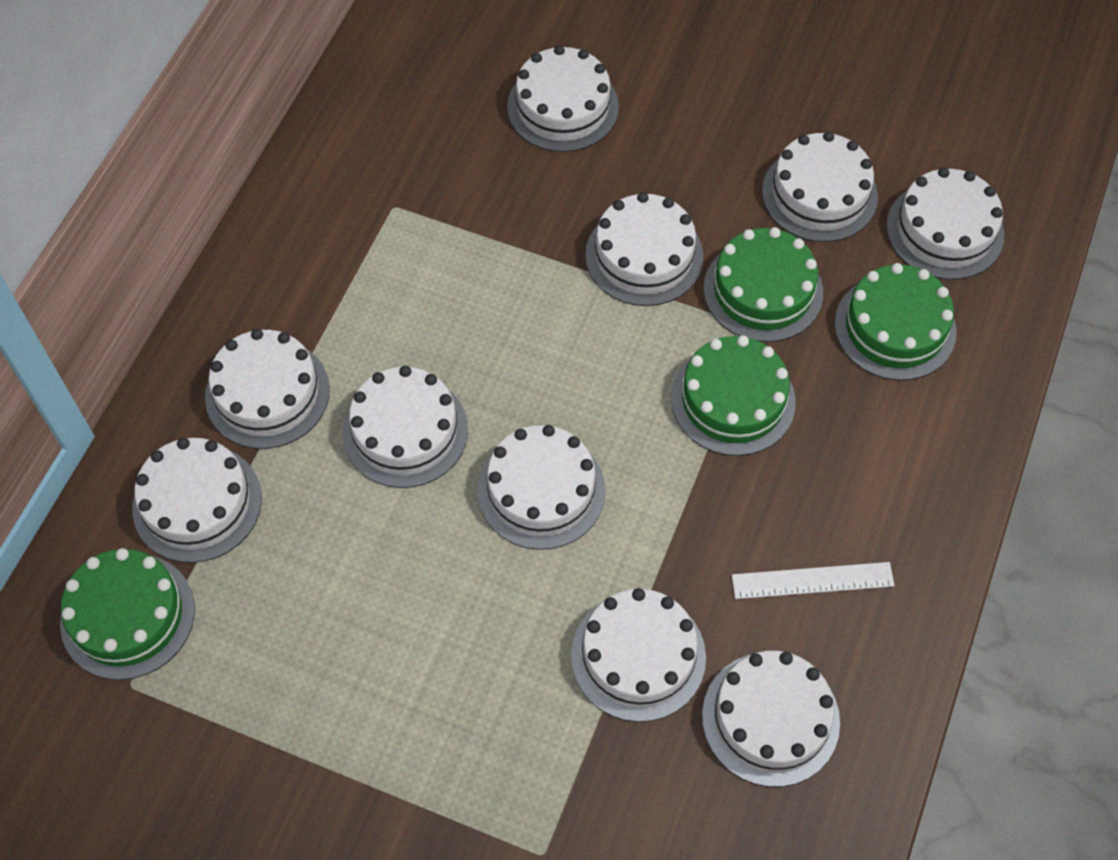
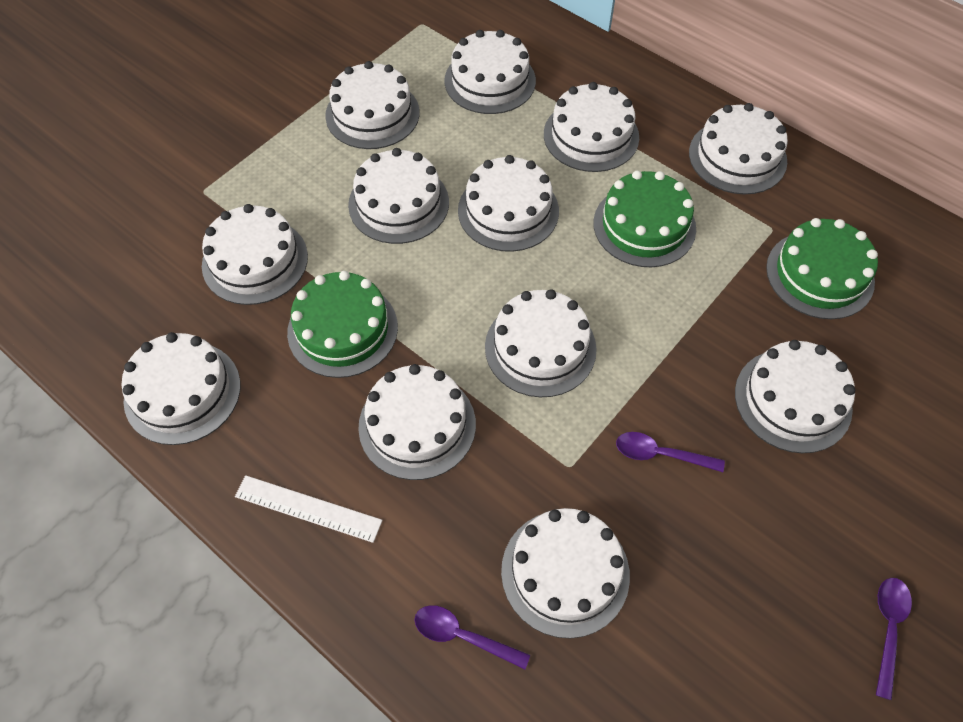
green cake: [60,548,195,680] [671,335,796,456] [704,227,823,342] [834,263,957,380] = 4 -> [287,271,398,378] [593,171,696,267] [766,218,878,319] = 3
purple spoon: none = 0 -> [414,605,530,670] [616,432,725,472] [876,578,912,700] = 3
white cake: [132,438,262,563] [205,329,330,449] [343,366,468,488] [478,425,606,550] [507,45,619,152] [571,588,706,722] [585,192,703,306] [702,651,840,787] [762,131,878,242] [886,167,1004,280] = 10 -> [121,332,241,445] [202,204,308,305] [325,61,420,149] [348,148,449,244] [358,364,476,480] [444,30,536,114] [458,155,559,252] [485,289,597,397] [501,508,630,638] [544,82,639,172] [689,103,788,195] [735,340,855,453] = 12

